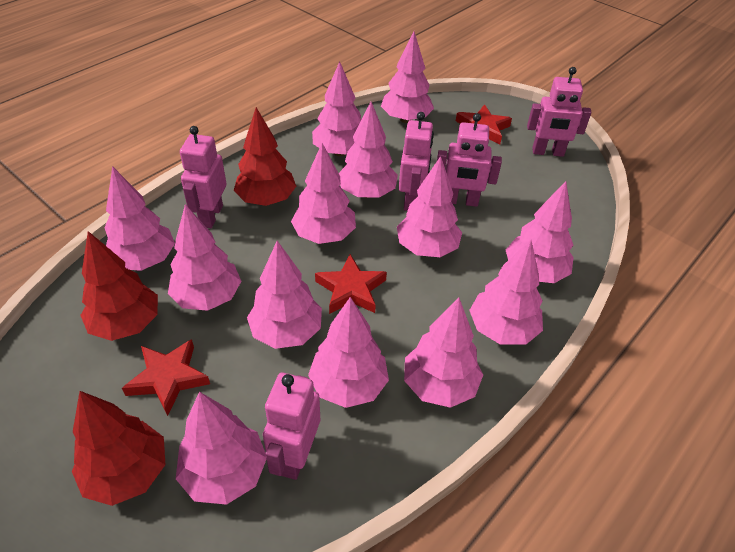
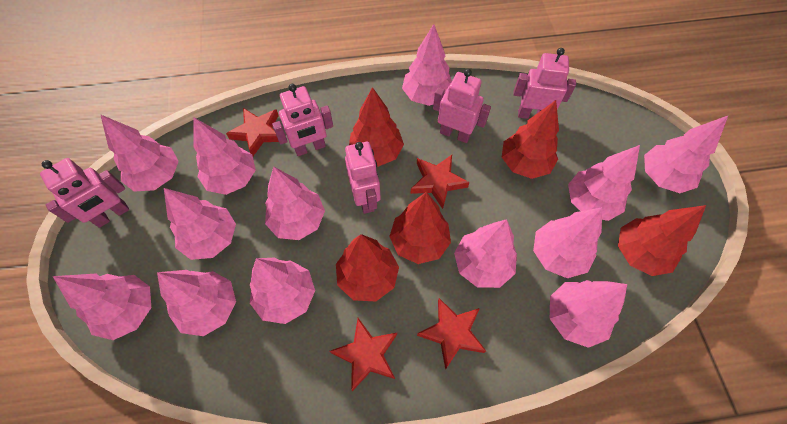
red star: [122,339,210,416] [315,254,387,314] [456,104,512,144] = 3 -> [226,108,279,156] [330,318,397,391] [410,155,470,209] [417,298,486,370] = 4
red tree: [72,391,165,506] [80,231,158,341] [234,107,296,206] = 3 -> [336,234,399,301] [349,87,404,167] [389,192,451,264] [502,100,559,179] [618,205,706,276] = 5

